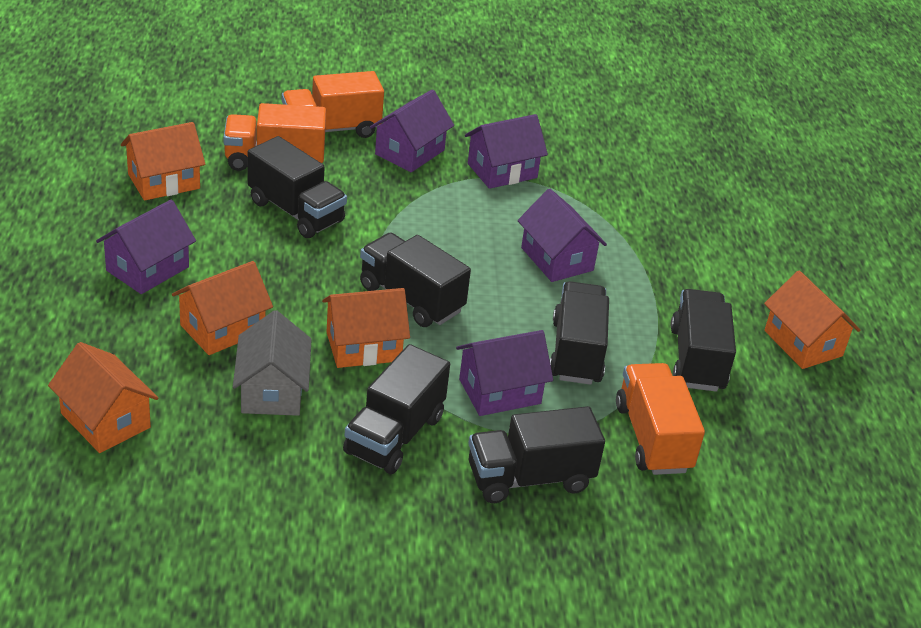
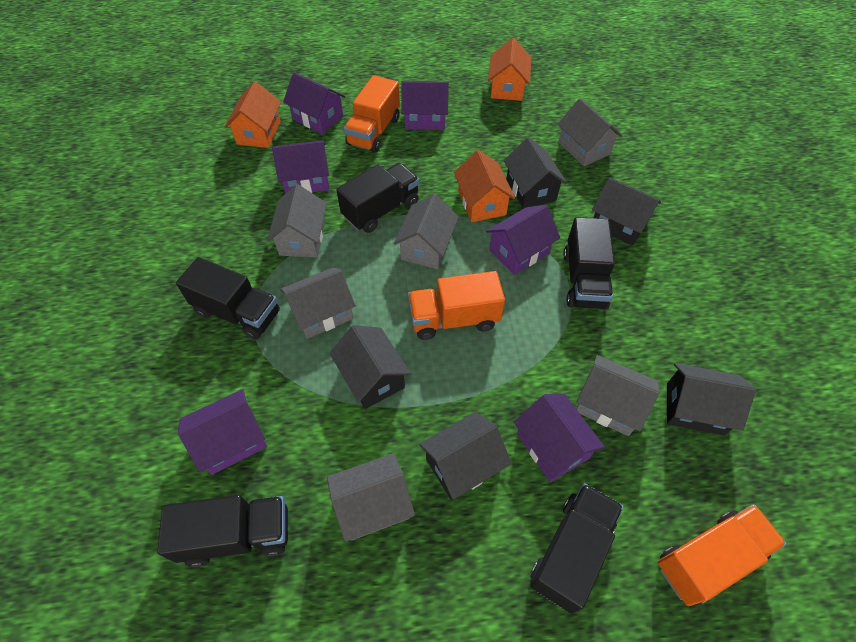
black house: none = 0 -> [330,325,411,409] [419,412,512,501] [503,137,567,209] [592,177,661,245] [667,363,756,436] = 5
black truck: [248,136,347,238] [343,344,450,474] [360,232,471,327] [468,406,605,503] [550,281,609,385] [671,289,736,392] = 6 -> [157,495,288,567] [176,257,280,340] [336,163,420,233] [530,483,623,614] [563,217,615,309] = 5
grey house: [233,310,312,416] = 1 -> [267,185,327,257] [281,267,356,339] [327,453,415,542] [394,194,459,269] [557,98,622,167] [576,355,660,436] = 6
orange house: [48,342,158,453] [121,122,205,201] [172,261,273,355] [322,288,410,368] [764,271,861,369] = 5 -> [225,81,281,148] [454,150,515,222] [488,38,531,101] = 3
purple house: [96,200,196,294] [370,89,454,172] [456,330,553,416] [465,114,548,189] [518,189,607,282] = 5 -> [178,389,267,475] [272,140,329,194] [283,72,345,134] [401,81,449,130] [486,205,560,275] [514,393,605,482] = 6

